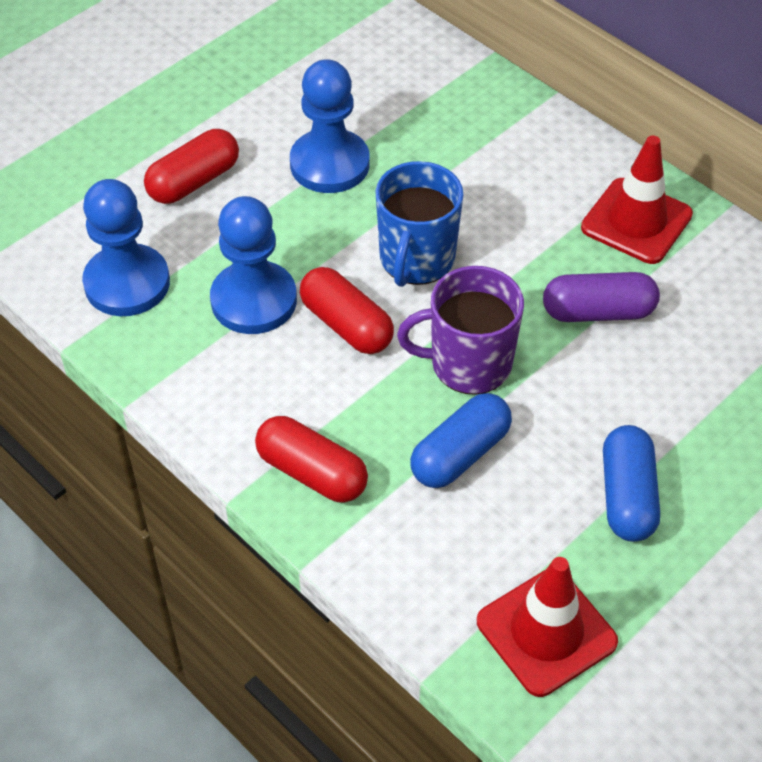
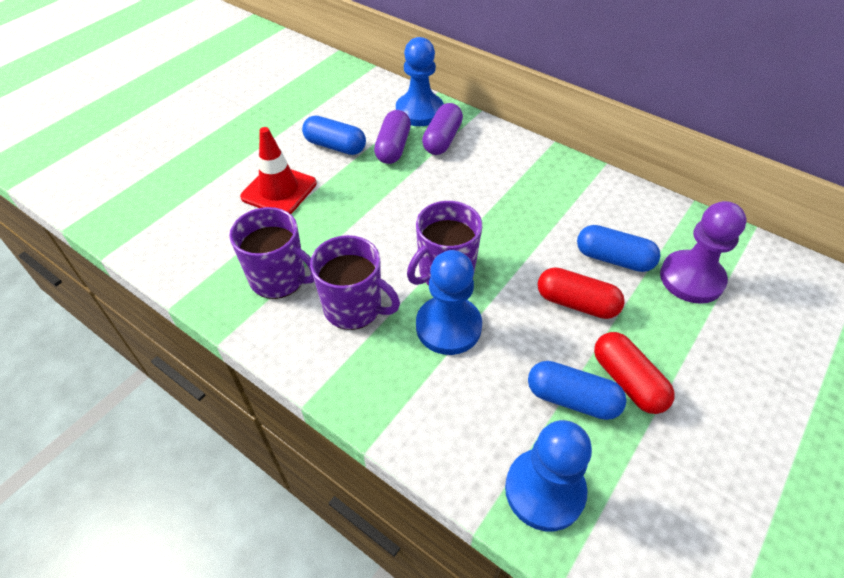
blue capsule: [410,393,512,488] [603,425,660,542] = 2 -> [302,115,366,155] [528,361,627,420] [577,225,661,272] = 3
blue mug: [376,161,463,287] = 1 -> none = 0
purple capsule: [543,272,660,322] = 1 -> [374,110,411,164] [422,103,463,155] = 2
purple mug: [397,266,524,395] = 1 -> [229,207,314,299] [310,235,400,330] [407,201,482,286] = 3
purple pawn: none = 0 -> [660,201,746,304] = 1
red capsule: [144,129,239,204] [255,416,368,503] [300,267,394,354] = 3 -> [538,267,625,319] [594,332,675,414] = 2
red traffic cone: [477,557,618,697] [581,135,693,264] = 2 -> [240,127,317,214] = 1

